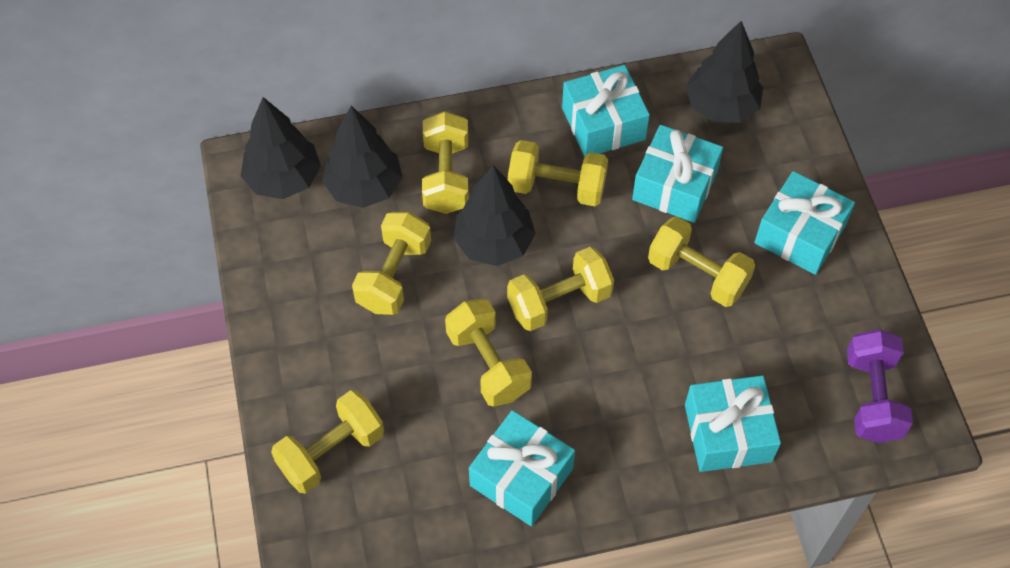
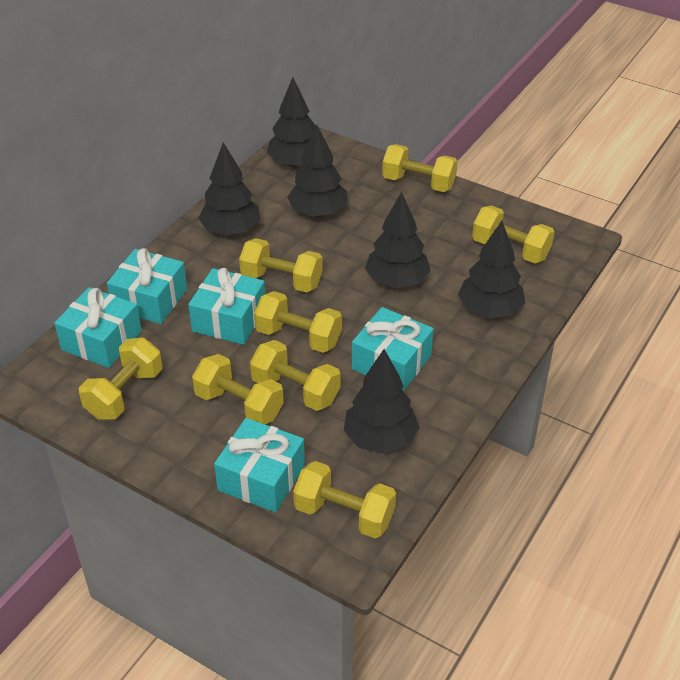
black tree: [241,97,321,199] [322,106,403,208] [453,165,536,266] [686,21,763,123] = 4 -> [198,142,260,235] [267,77,316,167] [287,125,347,217] [344,349,419,454] [365,192,430,288] [458,221,525,318] = 6
purple dumbbell: [847,329,913,443] = 1 -> none = 0
yellow dumbbell: [271,390,384,493] [352,212,431,315] [422,111,469,214] [445,298,532,407] [507,247,614,331] [508,140,608,206] [648,217,755,307] = 7 -> [79,338,162,420] [192,354,284,424] [239,238,323,293] [250,340,340,411] [254,291,342,353] [293,461,396,538] [382,144,458,192] [472,206,554,263] = 8

